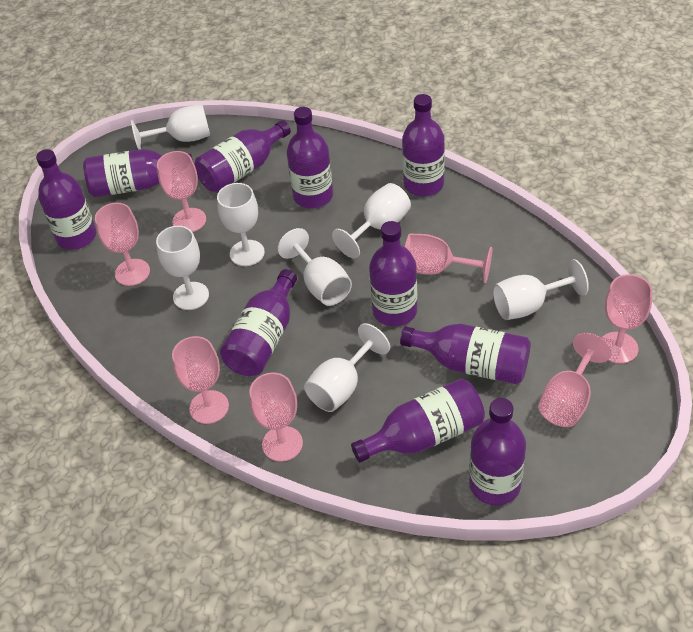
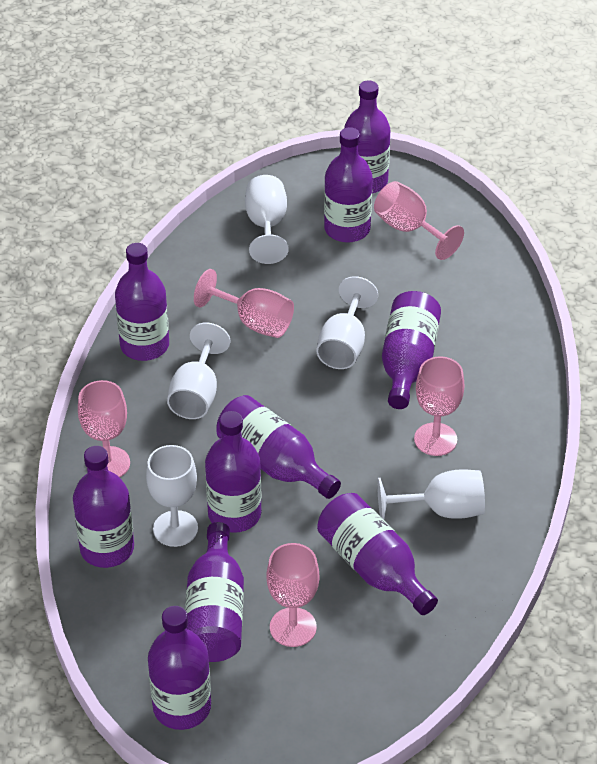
pink goblet: [95,203,150,286] [157,151,206,232] [172,336,229,424] [249,372,303,462] [405,234,493,284] [538,333,612,427] [602,274,652,364] = 7 -> [78,380,130,477] [194,269,294,338] [267,543,319,647] [374,181,464,260] [414,357,465,456] = 5
white goblet: [131,105,210,150] [156,226,209,310] [217,183,265,266] [277,228,352,306] [304,323,390,412] [332,183,411,258] [493,259,589,320] = 7 -> [146,445,198,547] [167,323,230,419] [245,175,289,264] [316,276,378,369] [377,469,485,520] = 5

